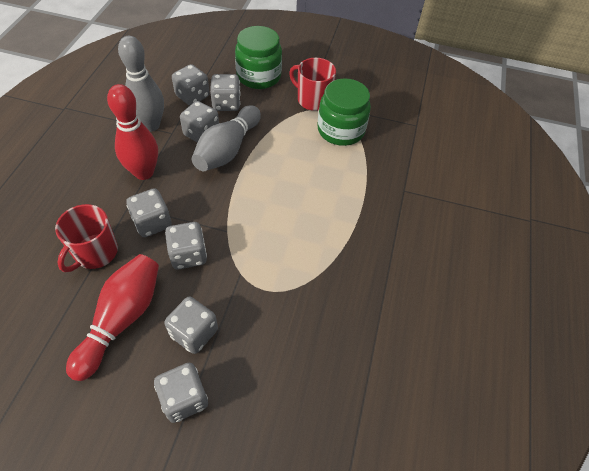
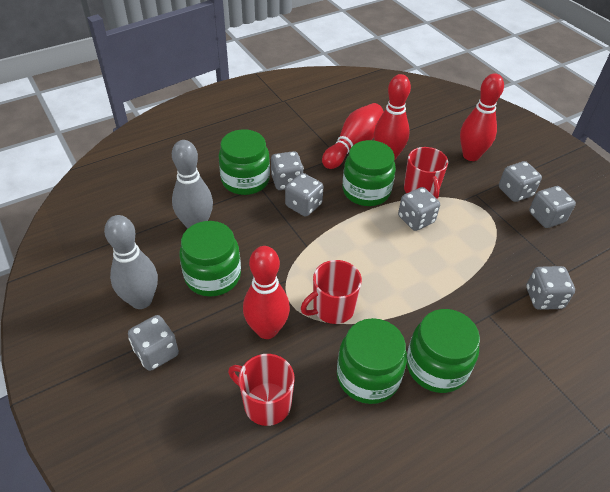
green jar: [235,26,282,89] [318,78,371,146] = 2 -> [179,221,241,297] [219,129,270,195] [337,318,407,404] [343,140,396,206] [407,309,480,393] = 5
red bowling pin: [66,254,159,381] [107,84,158,180] = 2 -> [243,246,290,339] [322,103,384,169] [374,74,411,161] [460,73,504,161] = 4
red mug: [55,204,118,272] [289,58,336,111] = 2 -> [228,354,295,426] [301,260,362,324] [404,147,448,199] = 3

